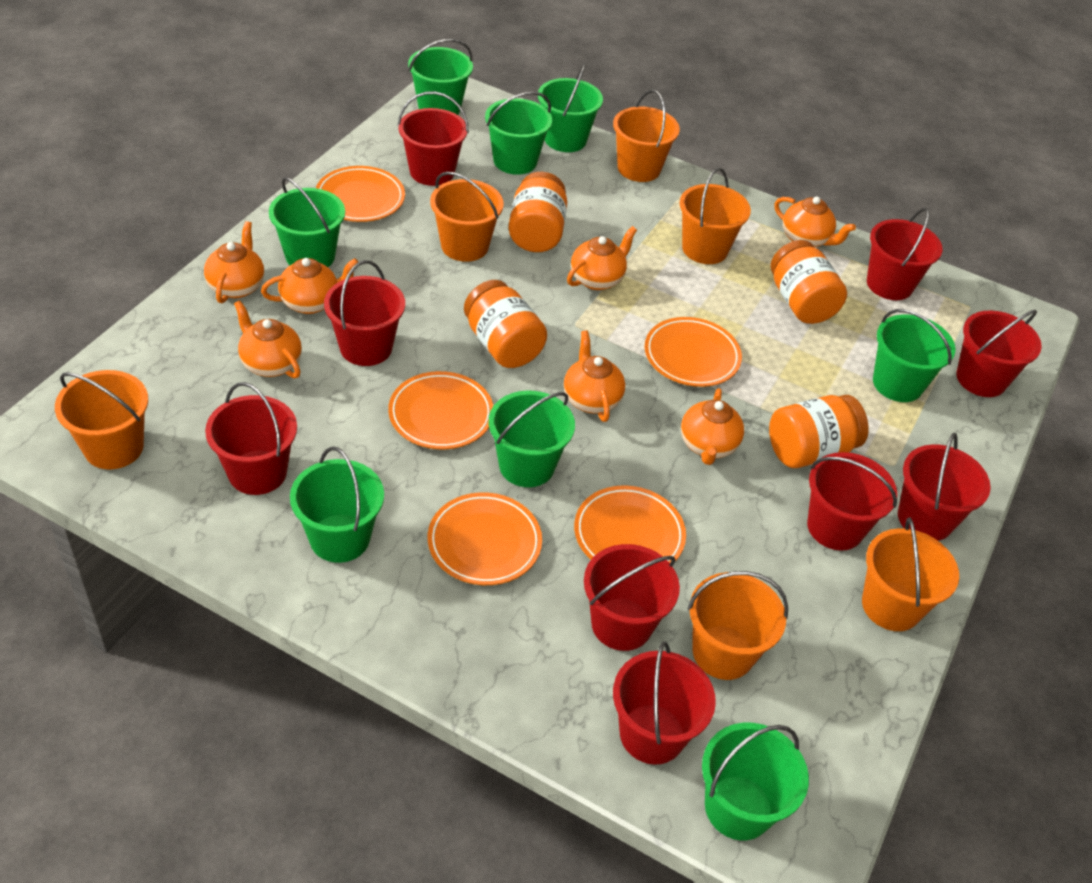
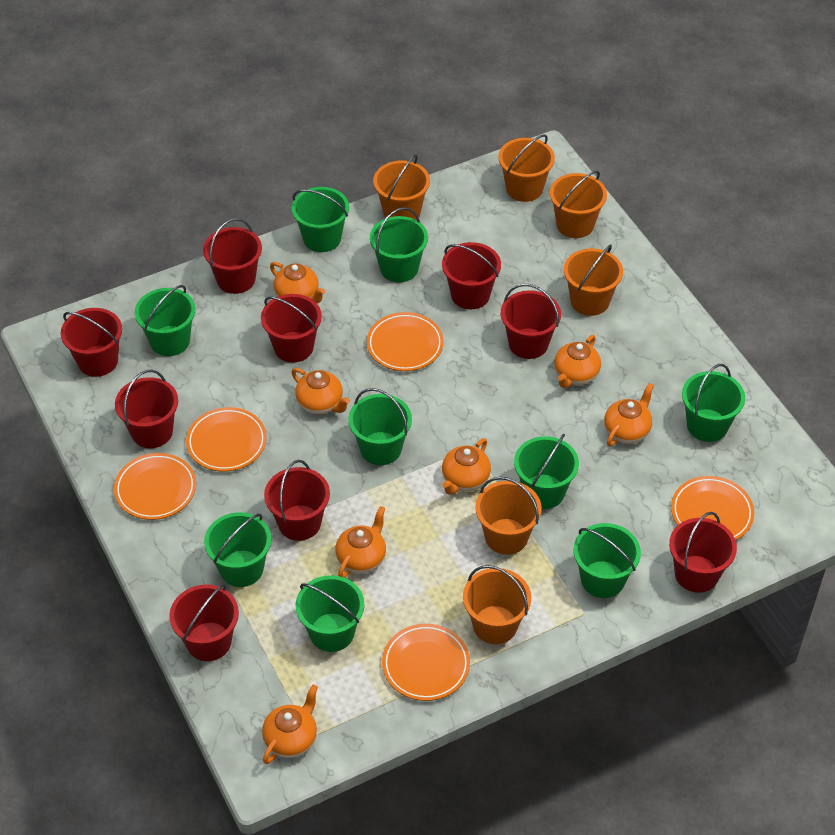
green bucket: [269,177,345,267] [290,447,384,563] [408,39,473,115] [485,92,552,175] [489,390,575,487] [538,63,603,152] [702,723,809,840] [873,309,956,402] = 8 -> [135,285,195,356] [204,512,271,587] [292,187,349,252] [296,575,364,652] [348,388,412,465] [370,207,428,283] [514,434,579,509] [573,523,641,598] [682,364,745,442] = 9
orange jar: [464,280,547,368] [509,172,567,252] [769,395,869,468] [771,240,847,324] = 4 -> none = 0

